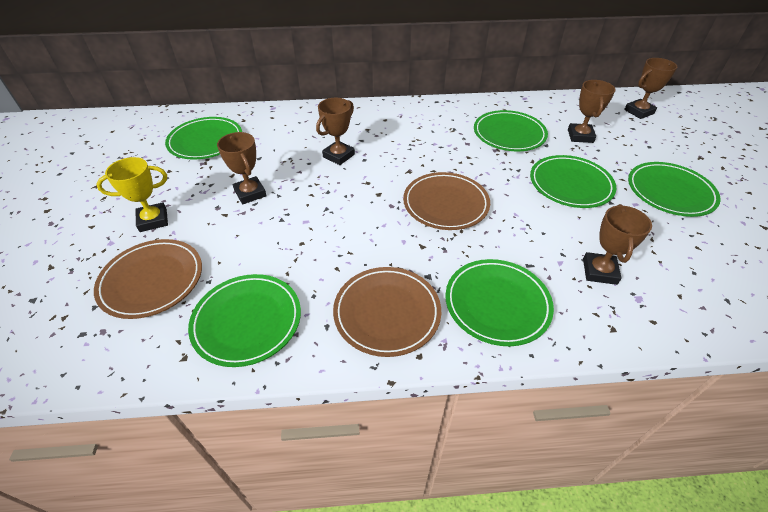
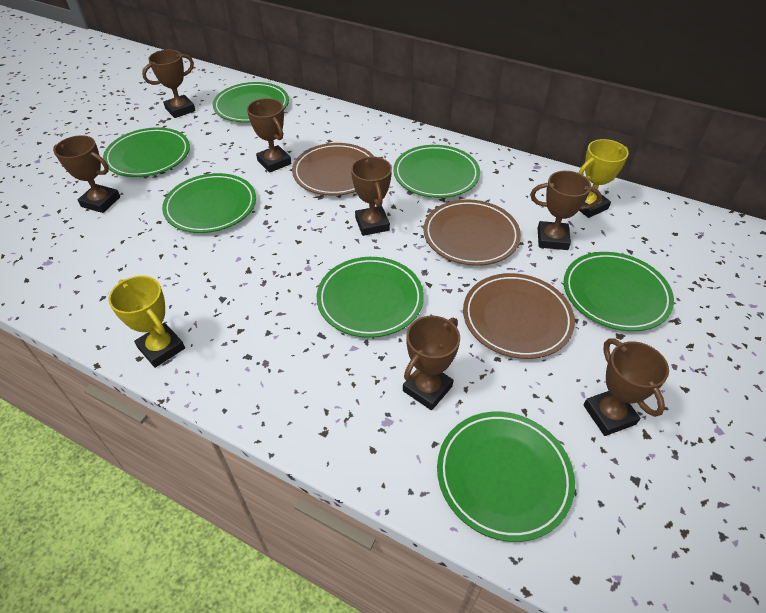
brown trophy: [217,132,267,204] [316,98,355,165] [568,80,616,143] [583,204,652,285] [624,58,677,119] = 5 -> [53,135,120,213] [142,50,196,118] [247,98,291,173] [351,156,392,236] [403,316,460,410] [530,171,602,250] [584,338,669,436] = 7
green plate: [165,117,242,160] [188,274,301,367] [445,259,554,346] [474,110,548,151] [530,155,616,208] [628,162,721,217] = 6 -> [103,127,190,177] [162,173,256,233] [213,82,289,122] [317,257,424,338] [393,145,480,198] [437,412,575,542] [564,252,674,331] = 7
yellow trophy: [96,157,168,232] = 1 -> [108,276,185,368] [579,139,629,218] = 2

